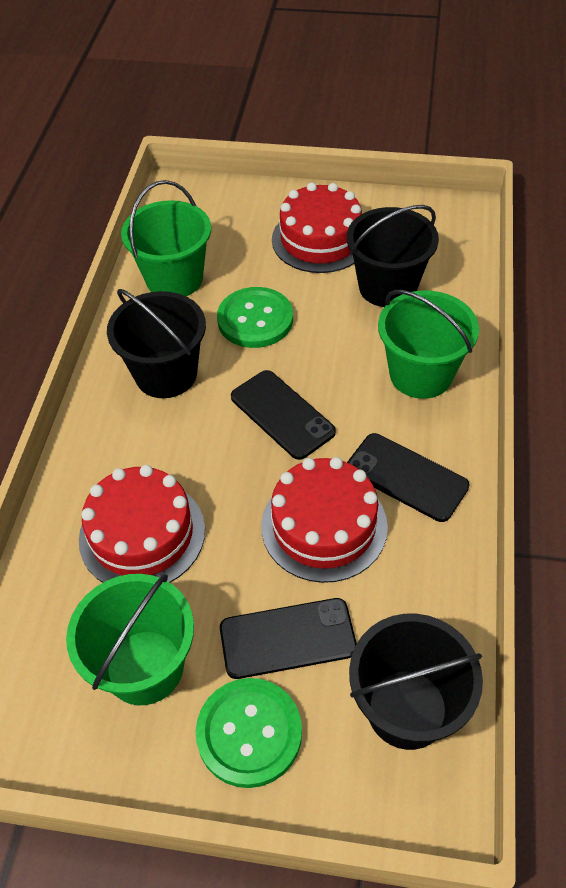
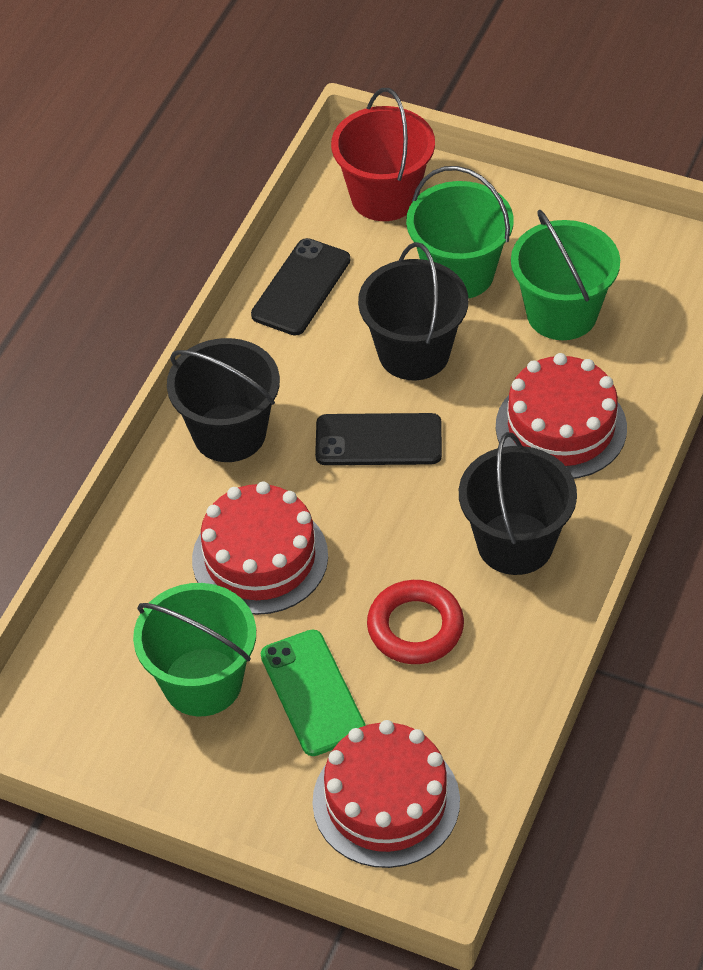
black phone: [220,598,357,679] [231,370,336,460] [347,433,469,522] = 3 -> [251,238,350,336] [315,413,442,465] = 2
green button: [196,678,302,788] [217,287,293,348] = 2 -> none = 0
green phone: none = 0 -> [261,629,366,756] = 1
red bucket: none = 0 -> [331,88,435,221] = 1
red ring: none = 0 -> [367,580,464,664] = 1

